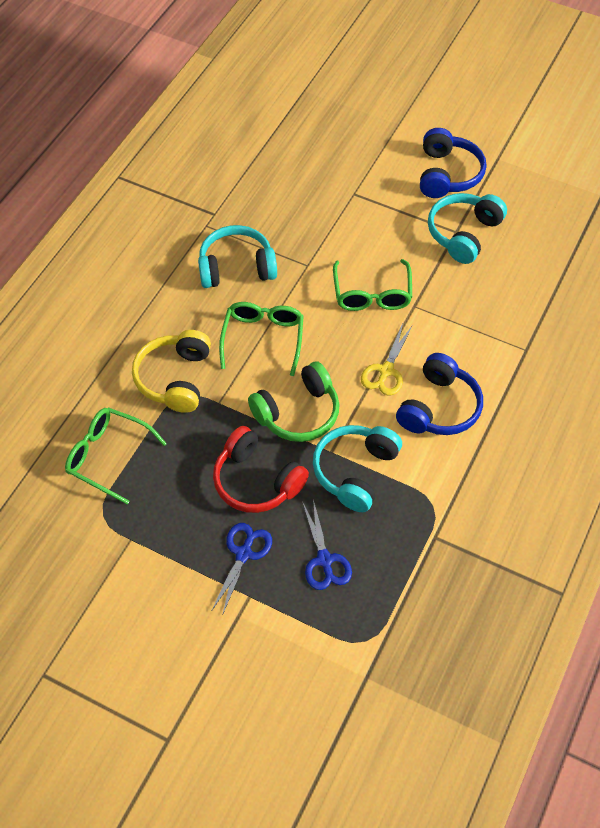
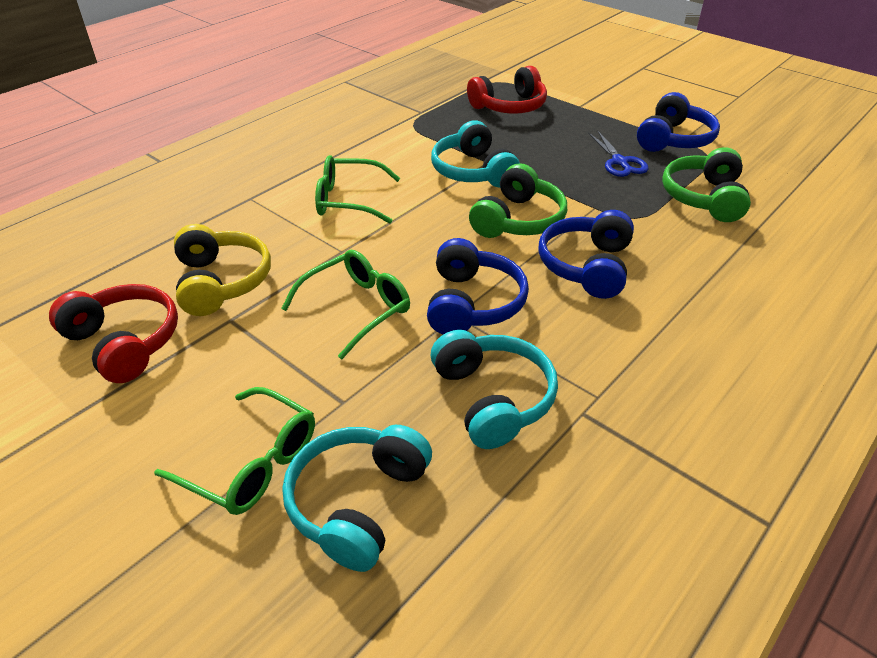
blue headphones: [396,353,483,435] [420,128,486,198] = 2 -> [427,238,529,335] [538,210,634,299] [637,92,720,152] = 3
blue scissors: [212,523,272,616] [302,499,352,590] = 2 -> [588,131,649,177] = 1
green headphones: [248,361,340,442] = 1 -> [469,163,567,238] [662,147,751,222] = 2
red headphones: [213,426,309,513] = 1 -> [49,284,178,383] [467,66,547,114] = 2
yellow scissors: [361,324,413,395] = 1 -> none = 0

